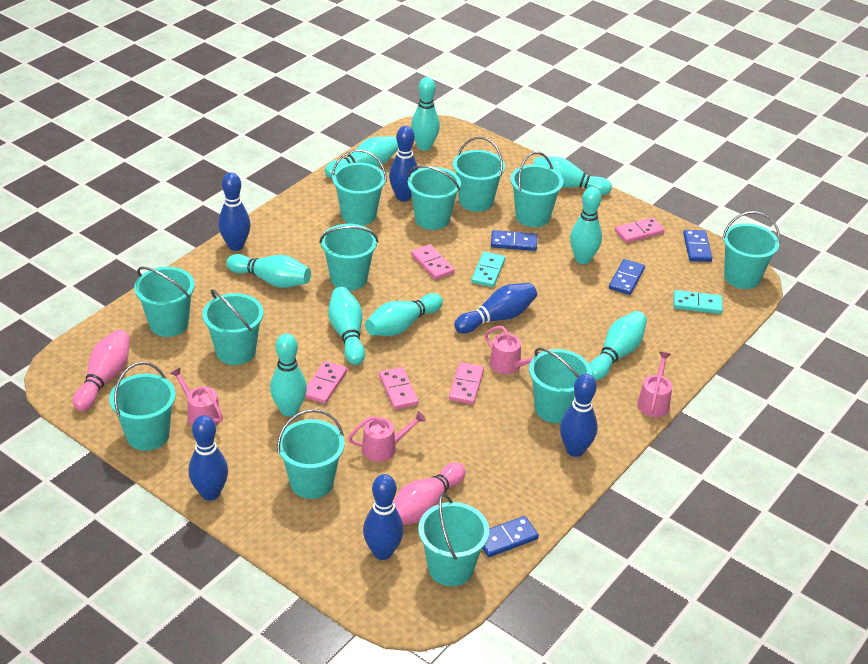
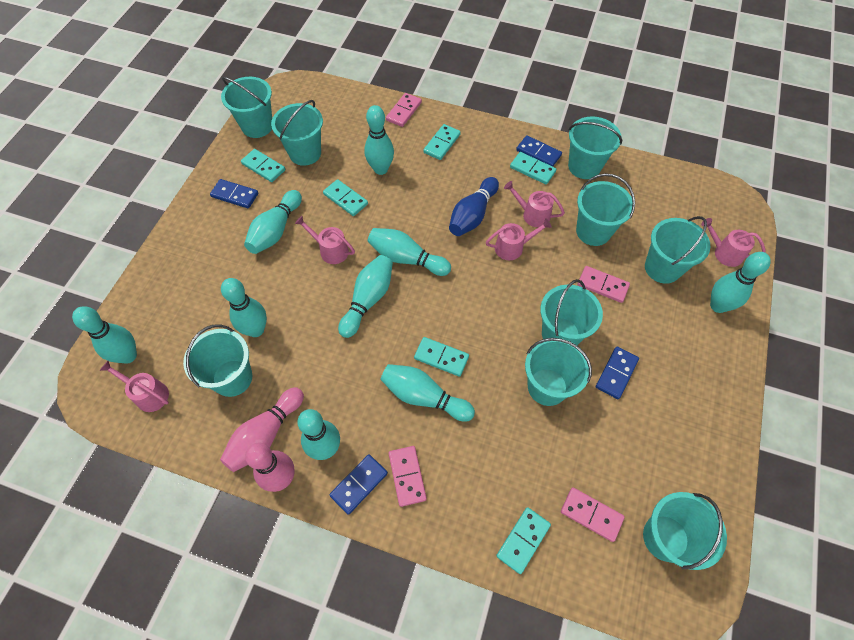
blue bowling pin: [189,415,228,501] [218,172,251,251] [363,474,404,560] [389,126,418,202] [454,283,537,334] [560,374,598,457] = 6 -> [449,177,499,236] = 1
pink domino: [305,361,347,404] [379,367,419,410] [411,244,455,280] [449,362,484,404] [615,217,664,243] = 5 -> [386,93,422,127] [388,446,427,507] [561,487,625,542] [578,266,630,303] = 4
pink watering can: [170,367,223,426] [348,411,426,462] [485,326,541,374] [637,352,672,417] = 4 -> [100,361,169,412] [295,216,355,264] [486,219,552,260] [504,181,565,227] [701,218,766,267] = 5
turquoise bucket: [109,362,176,451] [134,267,195,337] [202,289,264,365] [277,409,345,499] [319,224,378,291] [332,149,387,226] [408,165,461,230] [418,493,489,586] [453,137,505,212] [510,152,563,227] [529,348,592,423] [722,211,780,289] = 12 -> [183,324,252,397] [221,77,272,138] [271,100,323,166] [525,338,592,406] [540,279,603,345] [568,116,622,179] [576,173,635,246] [643,492,727,570] [645,216,710,284] = 9
turquoise domino: [471,252,505,287] [674,290,723,314] = 2 -> [241,149,285,182] [323,179,368,216] [414,337,469,377] [423,124,461,160] [496,507,551,574] [510,152,557,185] = 6

